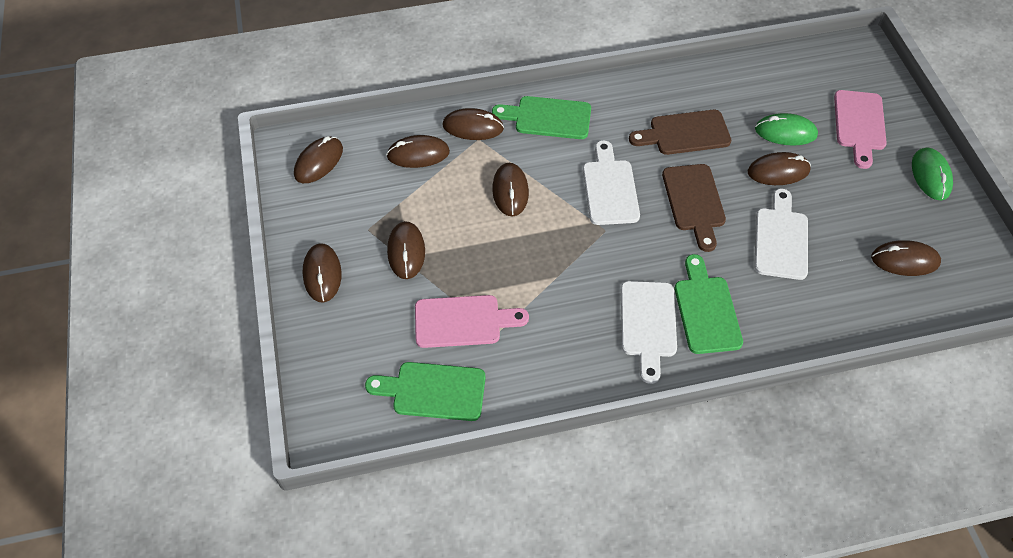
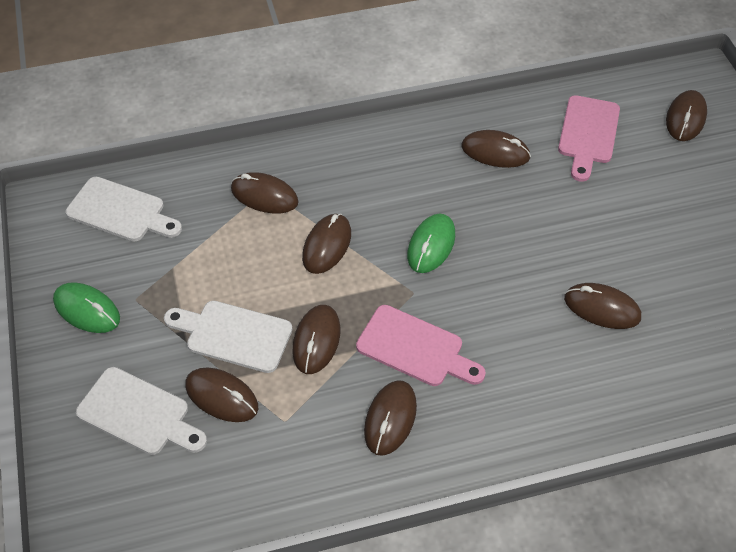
brown cutting board: [629,110,731,155] [662,164,726,252] = 2 -> none = 0
green cutting board: [365,362,486,421] [492,96,591,139] [675,254,743,354] = 3 -> none = 0

